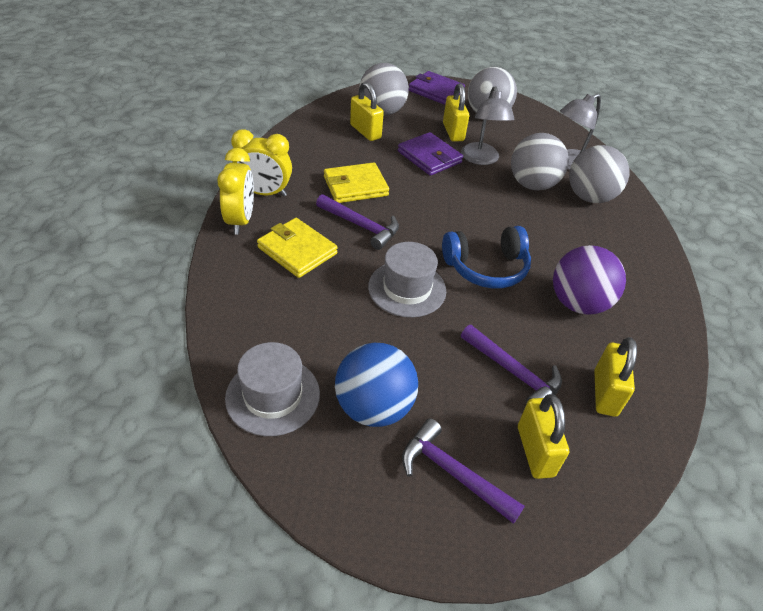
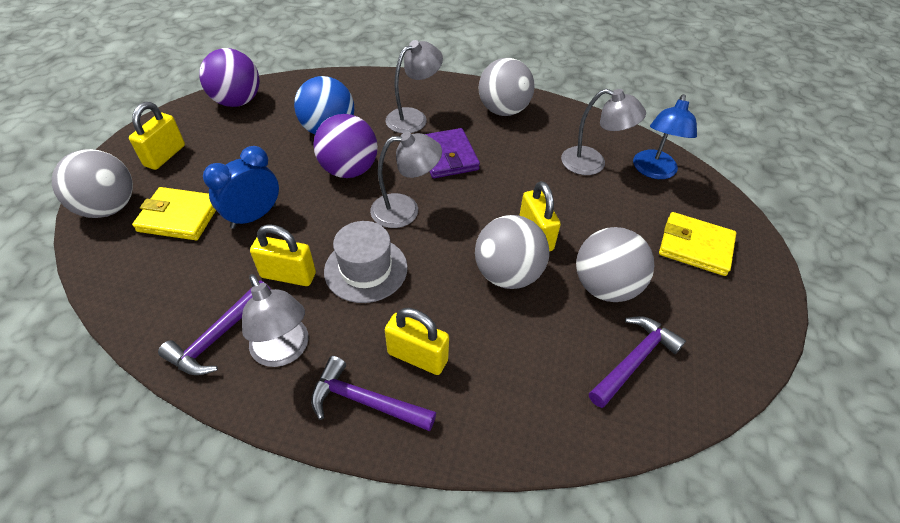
blue clock: none = 0 -> [203,146,279,229] = 1
blue headphones: [442,226,531,288] = 1 -> none = 0
blue lamp: none = 0 -> [633,94,697,179] = 1
grey hat: [225,342,320,436] [368,242,446,318] = 2 -> [324,221,408,303] = 1
grey lamp: [461,86,514,165] [560,93,601,170] = 2 -> [242,274,309,367] [370,132,442,228] [385,40,443,133] [561,89,646,175] = 4
purple ball: [553,245,626,315] = 1 -> [199,48,260,107] [313,114,378,178] = 2
purple wallet: [398,132,463,176] [409,71,465,105] = 2 -> [425,128,480,178] = 1
yellow clock: [217,148,254,235] [231,129,292,197] = 2 -> none = 0

